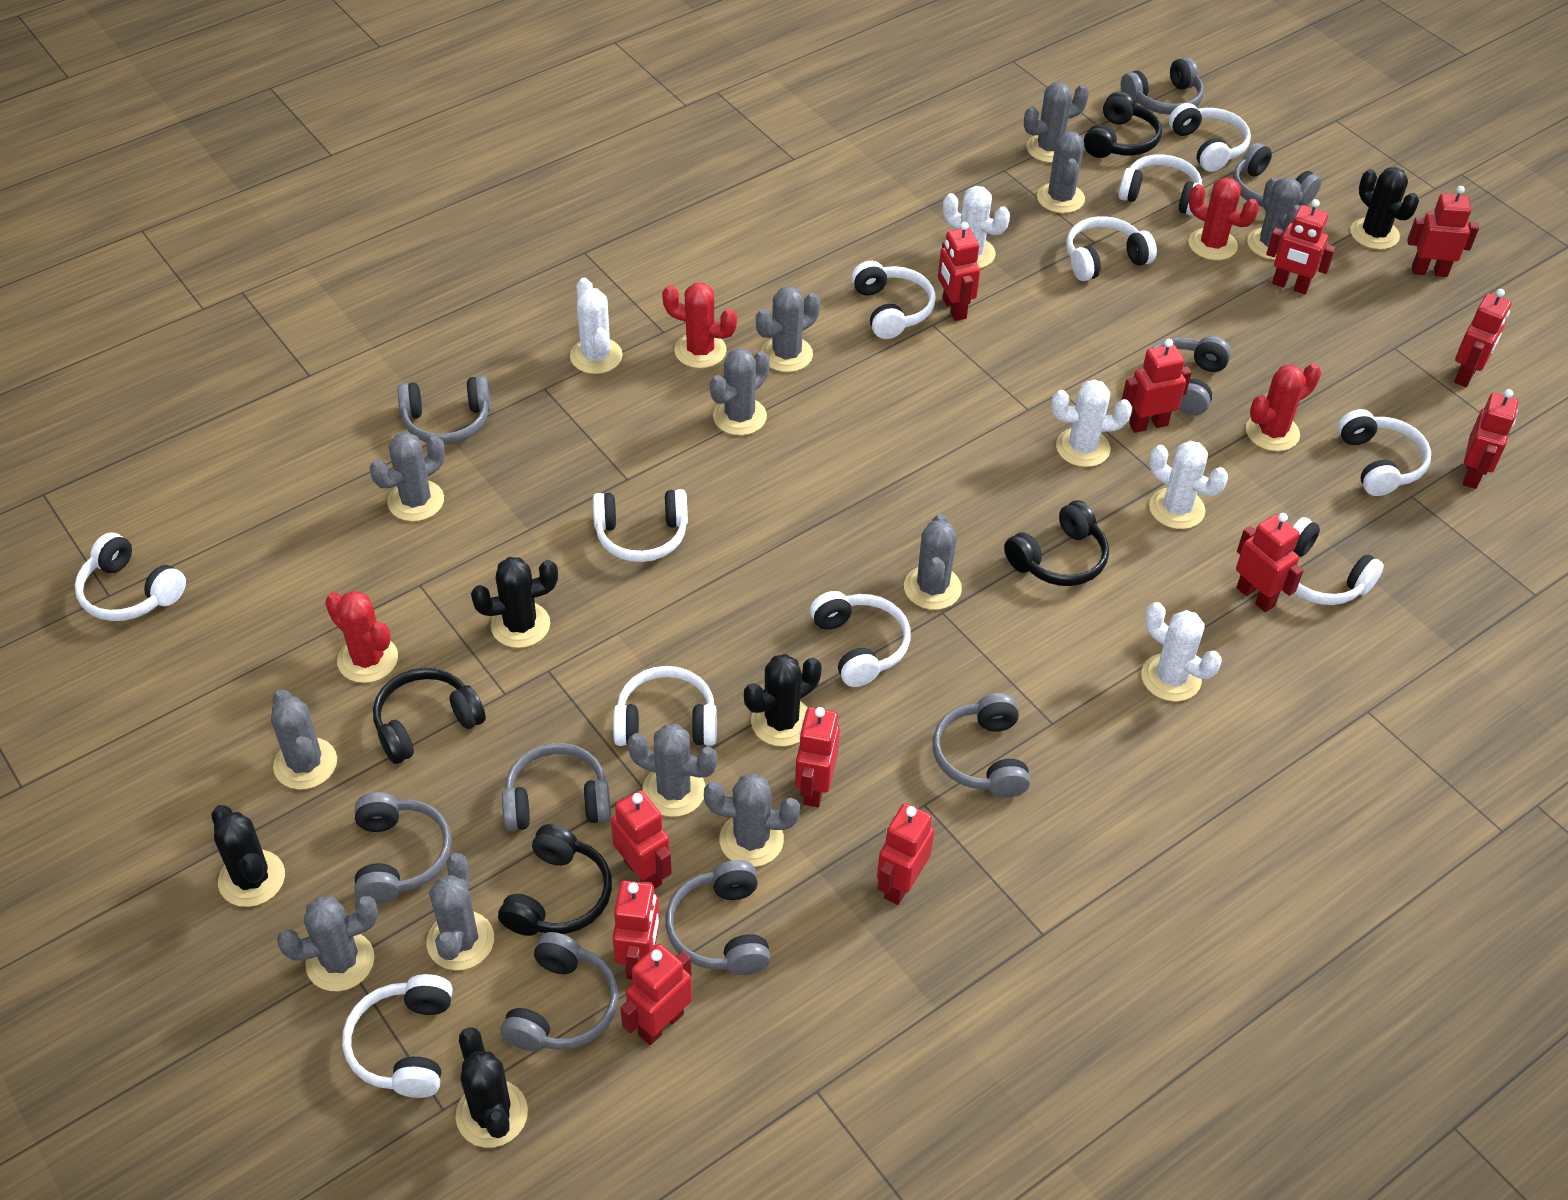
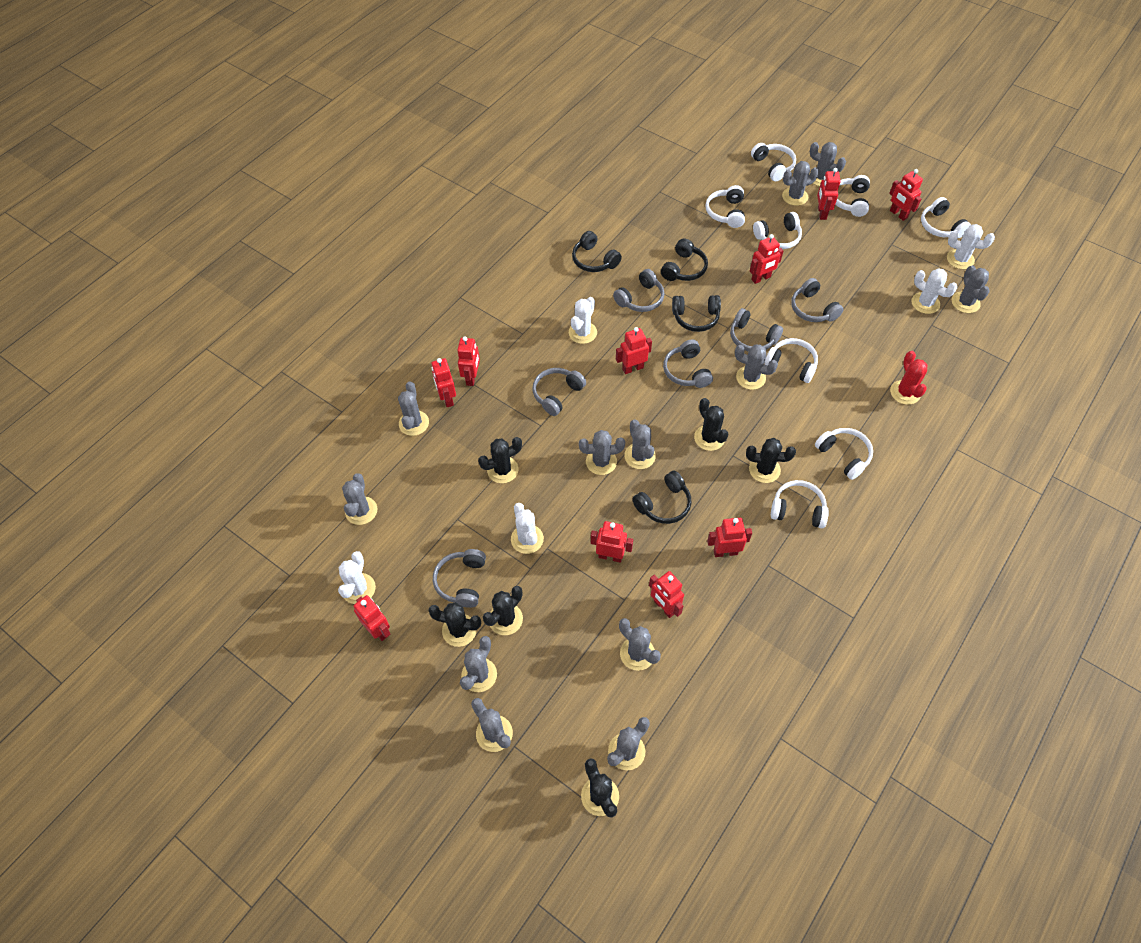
black cactus: [211,805,285,907] [456,1027,528,1148] [471,557,558,648] [744,654,821,746] [1351,167,1419,250] = 5 -> [428,602,481,647] [478,437,522,483] [483,586,523,635] [581,758,619,818] [694,398,729,451] [746,438,796,483] = 6
grey headphones: [354,792,452,904] [398,376,491,445] [501,932,619,1051] [502,743,611,831] [665,860,771,975] [933,693,1030,798] [1121,57,1204,114] [1153,336,1231,415] [1233,143,1322,207] = 9 -> [433,549,486,608] [532,368,586,416] [613,269,664,312] [663,340,713,388] [730,308,783,352] [791,278,843,322] = 6
red cactus: [325,591,398,683] [662,283,737,368] [1188,177,1259,260] [1246,363,1321,452] = 4 -> [890,351,927,405] = 1
red robot: [611,790,672,889] [612,881,660,980] [620,944,692,1045] [795,707,840,807] [877,803,934,905] [938,222,980,321] [1122,339,1192,433] [1236,513,1304,612] [1266,199,1336,294] [1407,186,1479,277] [1454,289,1512,387] [1463,389,1518,489] = 12 -> [354,595,391,641] [431,358,456,407] [457,336,480,386] [591,521,633,563] [616,327,652,374] [649,571,684,618] [707,518,752,557] [750,234,783,284] [817,168,841,220] [889,169,923,221] = 10
white headphones: [75,532,186,621] [342,974,453,1098] [593,489,688,562] [613,666,717,746] [810,591,911,687] [852,261,936,339] [1066,216,1157,281] [1118,154,1203,216] [1169,103,1251,172] [1293,517,1384,605] [1338,409,1431,496] = 11 -> [706,185,745,228] [751,143,796,181] [753,212,802,249] [764,338,818,383] [771,480,829,528] [815,428,873,480] [835,175,870,217] [921,197,971,238] = 8

